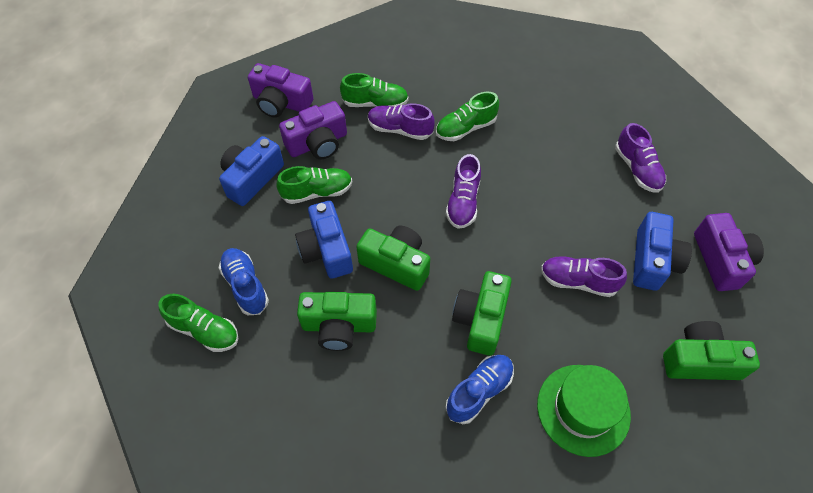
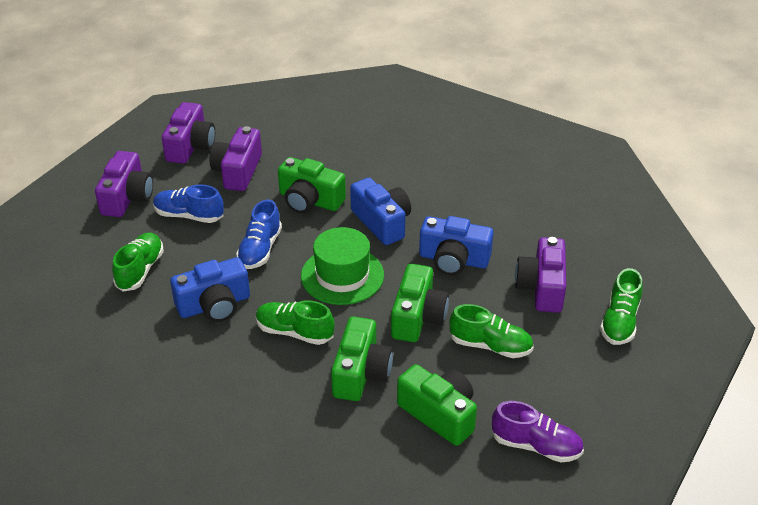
purple camera: [248,63,313,118] [279,101,347,159] [694,213,764,291] = 3 -> [95,151,153,217] [162,102,215,164] [210,126,262,191] [515,237,566,313] = 4
purple shoe: [368,103,435,140] [446,154,481,229] [541,256,627,297] [615,123,666,193] = 4 -> [492,401,584,463] = 1

